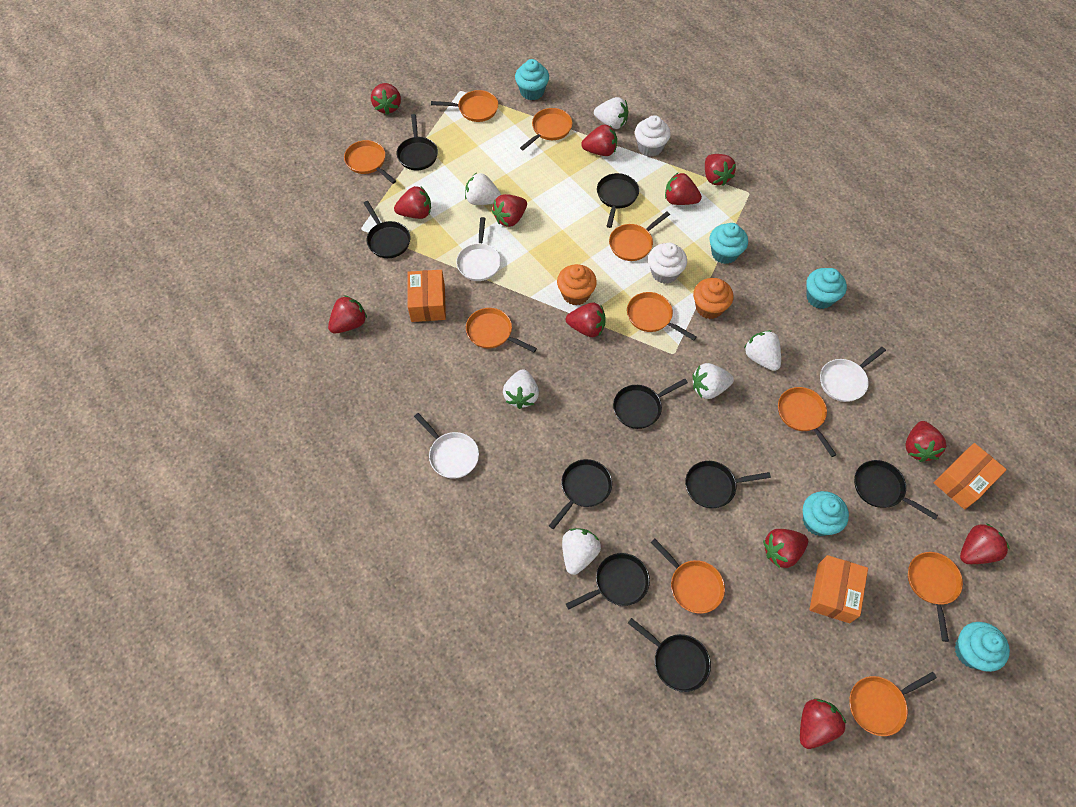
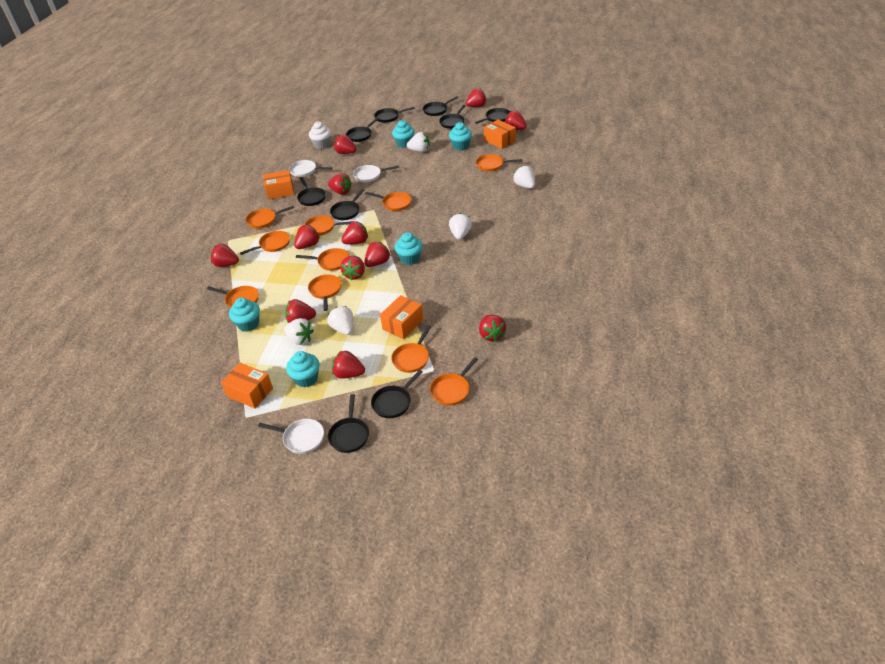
orange box: [407,270,446,322] [809,555,868,623] [934,443,1007,510] = 3 -> [221,363,273,409] [263,170,294,200] [380,295,423,339] [484,120,516,149] = 4
orange cupcake: [557,264,597,305] [693,278,733,319] = 2 -> none = 0
white cupcake: [635,115,671,157] [648,243,687,284] = 2 -> [309,121,331,149] = 1
white strawberry: [465,173,501,205] [503,369,539,409] [562,528,601,575] [594,97,628,129] [693,363,734,399] [744,330,781,371] = 6 -> [284,318,314,345] [327,306,354,335] [407,132,429,152] [449,213,472,240] [513,165,535,189] = 5

